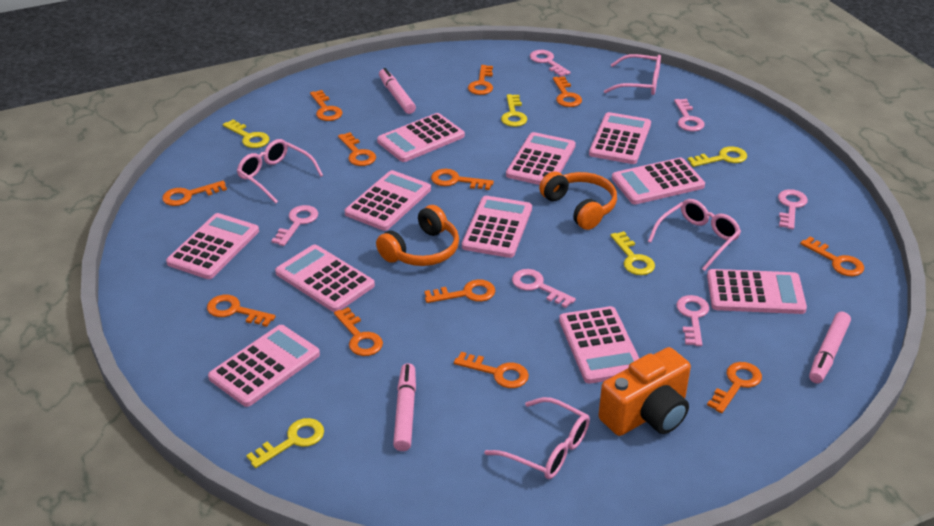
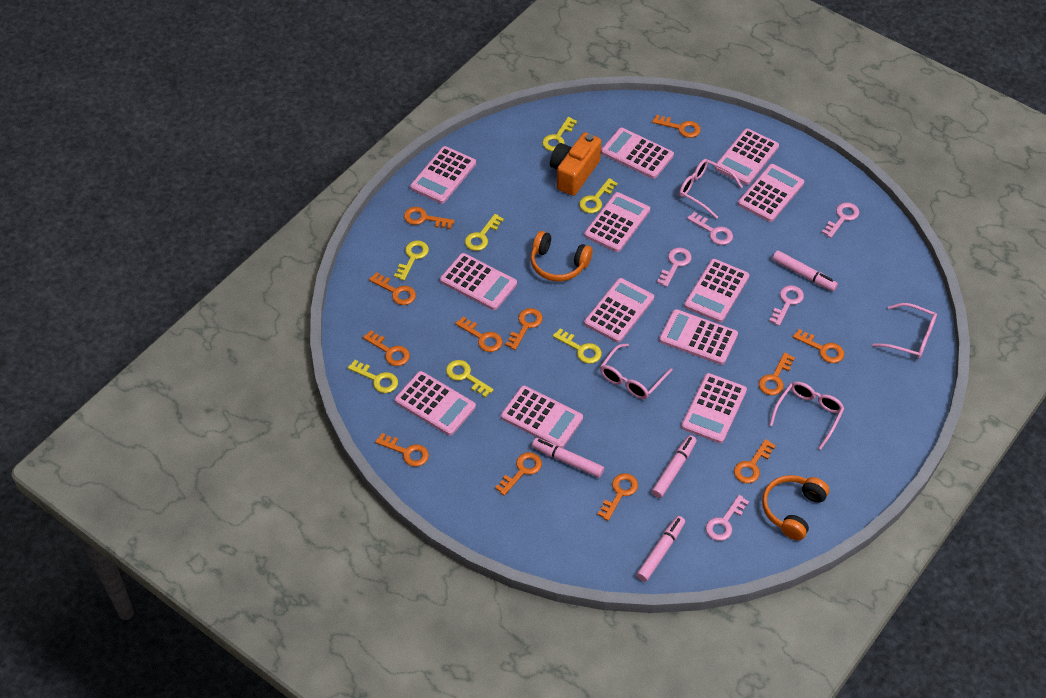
pink calculator: [166,213,259,279] [208,325,320,407] [275,244,375,312] [345,170,431,231] [377,113,465,162] [462,196,532,258] [506,132,576,185] [559,306,639,384] [589,112,651,164] [612,158,705,204] [707,269,807,314] = 11 -> [395,371,476,436] [410,146,476,204] [440,253,517,310] [501,385,583,448] [584,192,650,252] [584,278,654,343] [601,128,674,179] [659,309,738,365] [681,373,747,443] [684,259,749,323] [715,129,779,185] [738,164,804,222] = 12
pink key: [271,205,318,246] [512,269,576,308] [530,50,571,77] [674,99,705,131] [676,295,709,346] [778,189,808,229] = 6 -> [657,248,692,287] [687,212,733,245] [706,495,749,541] [769,285,804,326] [822,202,859,238] = 5
pink marker: [379,68,416,114] [393,363,416,451] [809,312,851,383] = 3 -> [532,438,604,478] [637,516,685,582] [652,435,697,498] [772,250,838,291] = 4
yellow key: [223,119,270,148] [246,418,324,468] [501,94,528,127] [610,231,655,275] [688,146,747,167] = 5 -> [348,360,398,393] [394,240,429,281] [446,360,494,397] [465,214,504,251] [542,117,577,151] [553,328,602,364] [579,178,618,213] = 7

